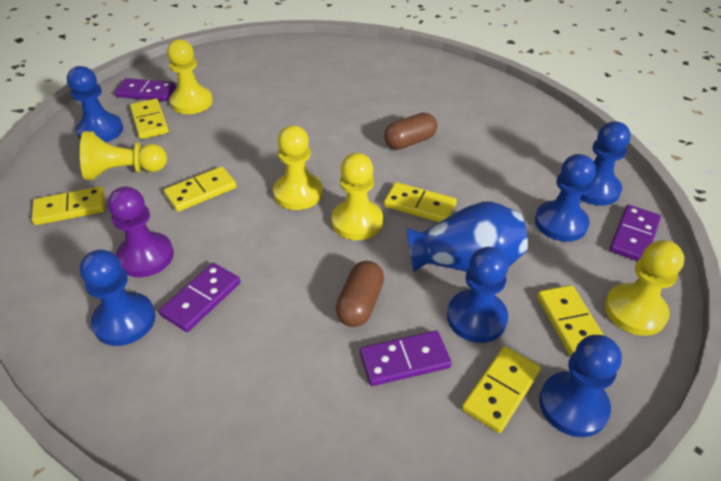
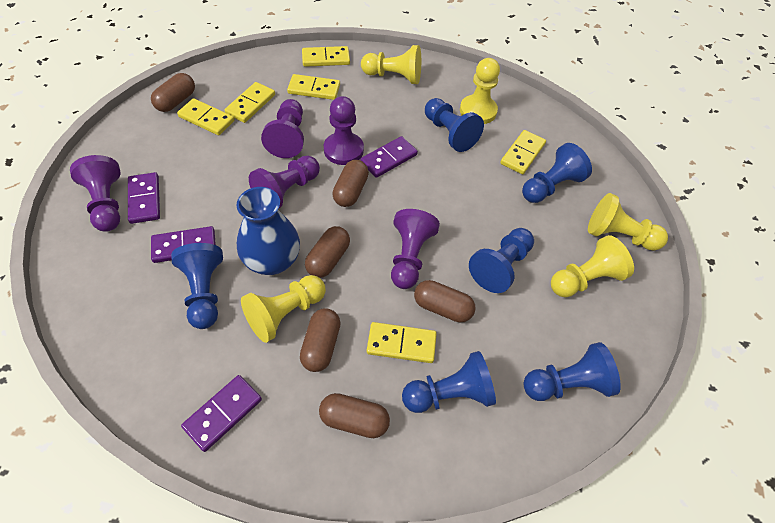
brown capsule: [335,261,384,327] [384,113,437,150] = 2 -> [151,73,195,112] [300,308,341,372] [305,226,350,278] [319,393,390,438] [332,160,369,207] [414,280,476,323] = 6
purple pawn: [108,187,174,277] = 1 -> [70,155,121,232] [249,155,320,208] [261,99,304,158] [324,96,364,165] [391,209,440,289] = 5

